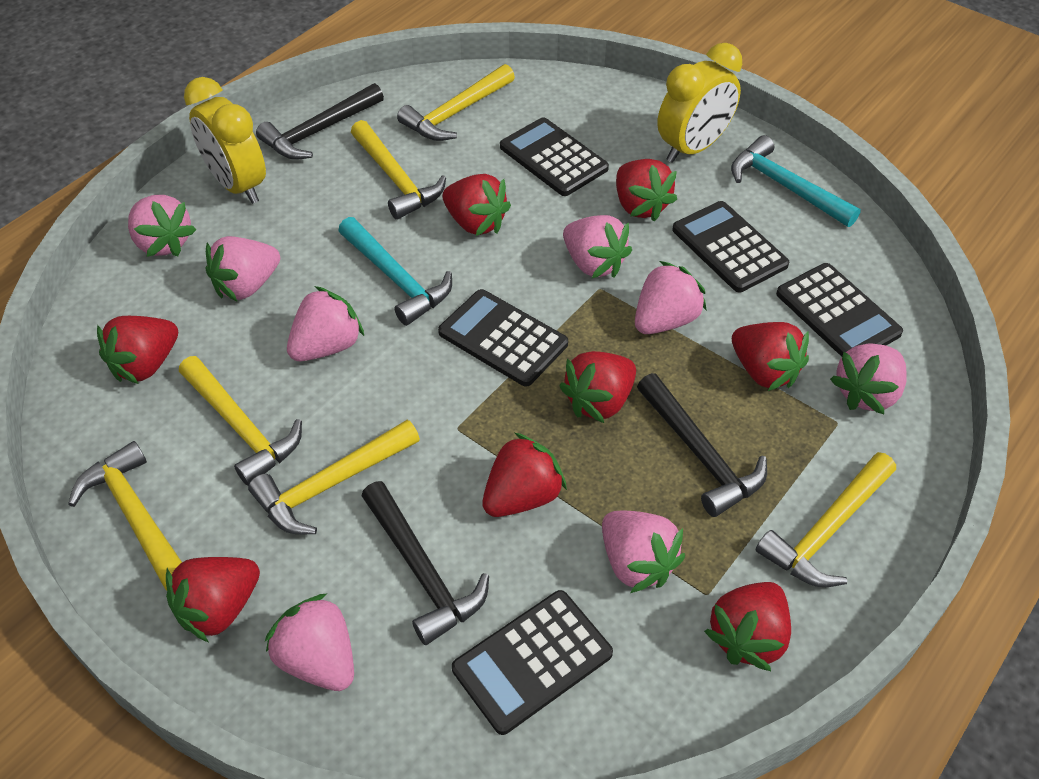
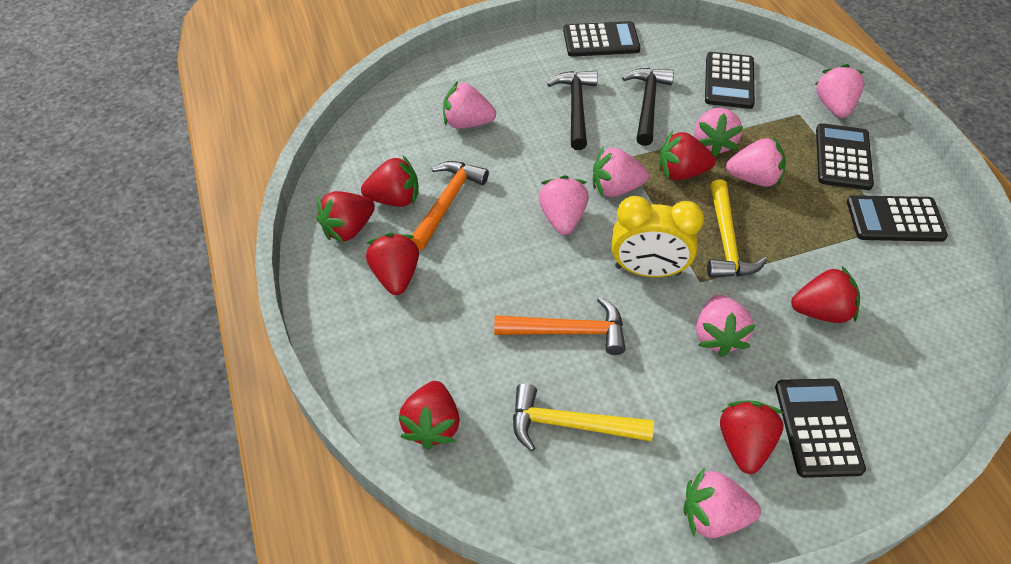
black hammer: [256,83,384,160] [362,481,489,645] [637,373,767,517] = 3 -> [547,71,598,150] [622,68,674,146] = 2
orange hammer: none = 0 -> [411,161,489,250] [494,297,626,355] = 2
red strawberry: [97,316,178,384] [166,557,260,643] [442,174,511,236] [482,433,567,517] [559,351,636,423] [616,159,677,222] [704,582,791,671] [732,322,809,391] = 8 -> [316,191,375,244] [361,156,419,207] [366,233,419,295] [399,381,460,450] [659,130,716,180] [720,401,784,474] [791,266,860,323] = 7
turquoise hammer: [338,217,452,326] [731,135,861,227] = 2 -> none = 0
yellow clock: [184,77,266,204] [657,43,742,163] = 2 -> [612,196,704,277] = 1
yellow hammer: [68,441,182,590] [179,356,302,486] [248,420,420,534] [351,120,446,220] [397,64,515,141] [756,452,896,587] = 6 -> [513,383,654,452] [707,180,768,278] = 2

